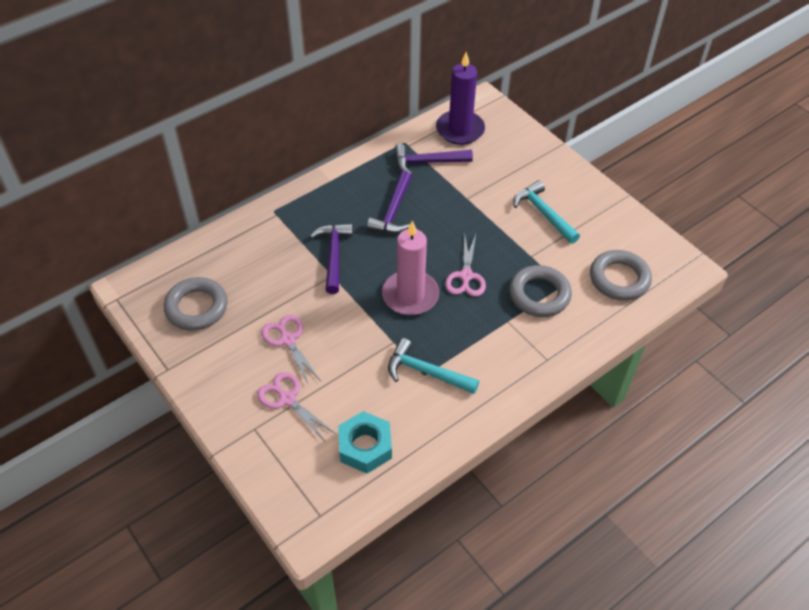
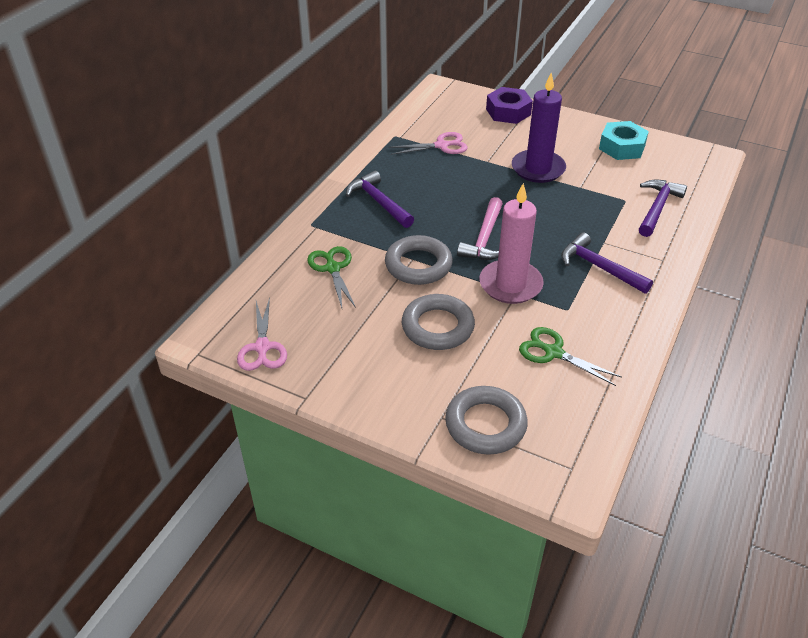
green scissors: none = 0 -> [307,246,356,308] [519,327,622,386] = 2
pink hammer: none = 0 -> [457,197,503,260] = 1
pink scissors: [257,372,334,441] [261,315,321,385] [445,234,486,297] = 3 -> [237,297,287,371] [389,132,468,155] = 2
purple nut: none = 0 -> [486,87,533,124] = 1
turquoise hammer: [388,338,479,394] [513,180,580,244] = 2 -> none = 0

